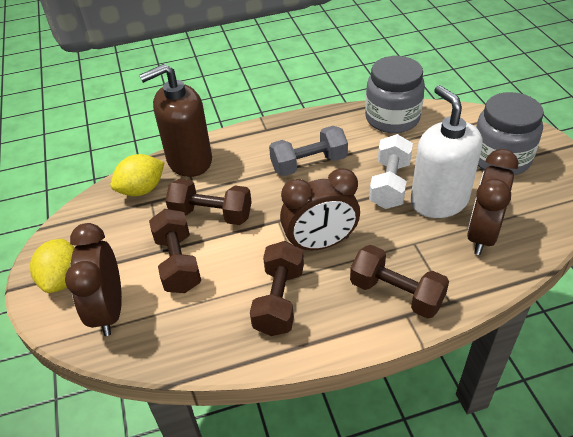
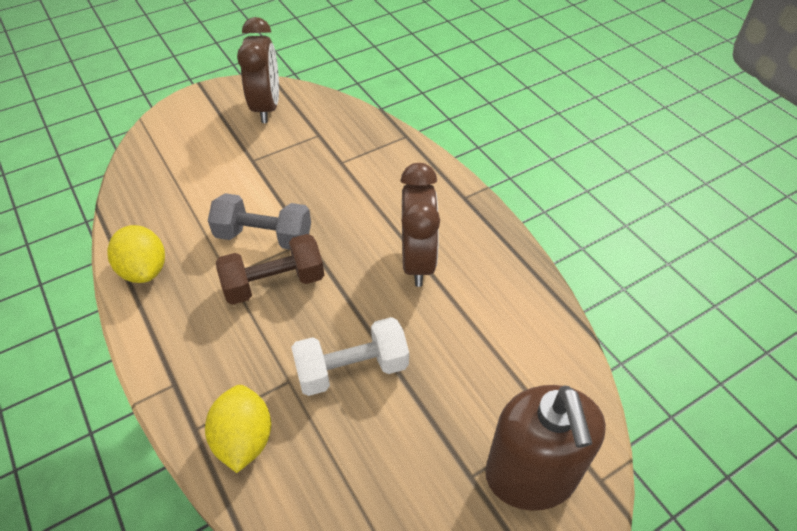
brown clock: [65,223,122,336] [280,168,360,250] [467,149,519,255] = 3 -> [237,17,279,123] [401,163,440,287] = 2
brown dumbbell: [149,209,201,293] [165,178,252,225] [250,241,304,336] [350,245,449,319] = 4 -> [216,234,324,305] = 1
grey jar: [365,56,425,133] [476,92,544,175] = 2 -> none = 0
white soap dispenser: [410,85,482,218] = 1 -> none = 0

